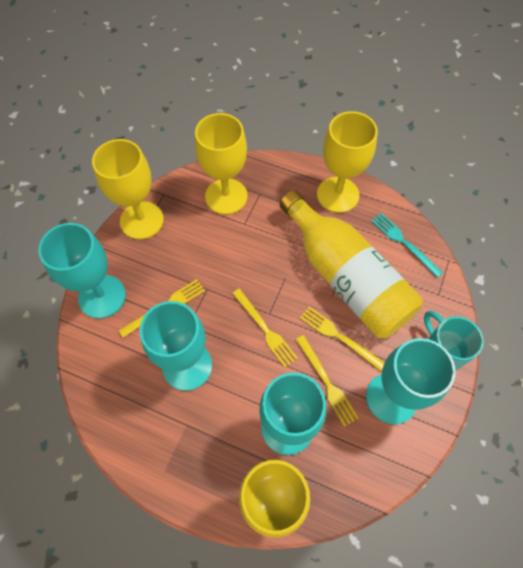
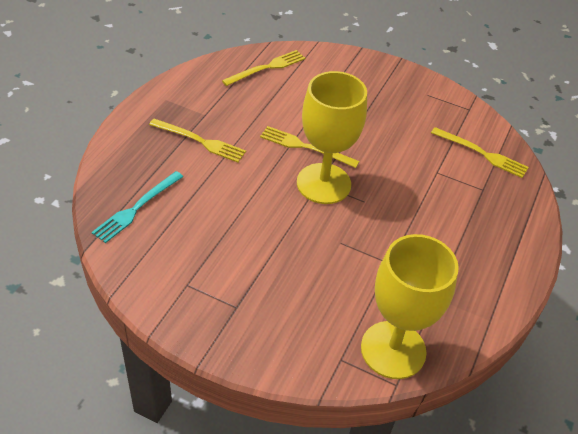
turquoise goblet: [38,223,126,319] [140,301,212,391] [259,373,326,455] [366,338,456,424] = 4 -> none = 0
turquoise mug: [424,311,484,371] = 1 -> none = 0
yellow bottle: [279,190,423,338] = 1 -> none = 0
yellow goblet: [92,139,164,239] [195,113,248,215] [239,460,311,538] [317,111,378,213] = 4 -> [297,71,367,204] [361,234,459,379] = 2

